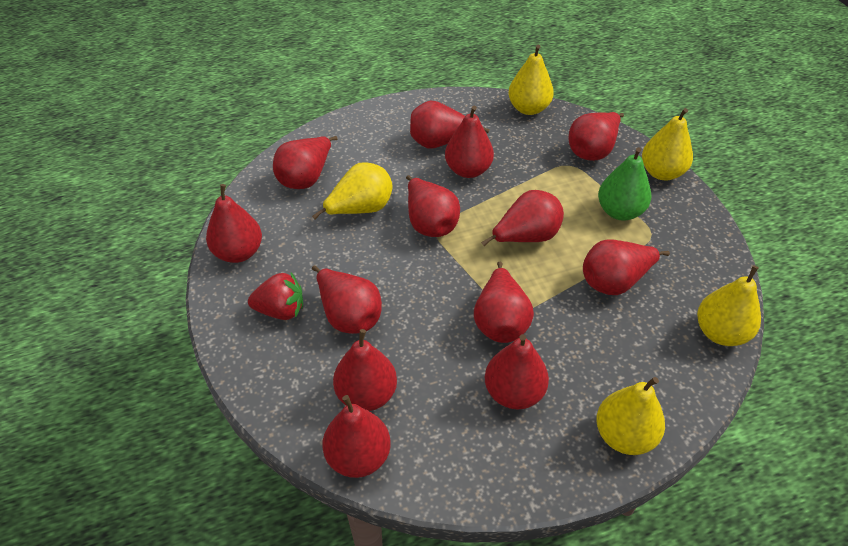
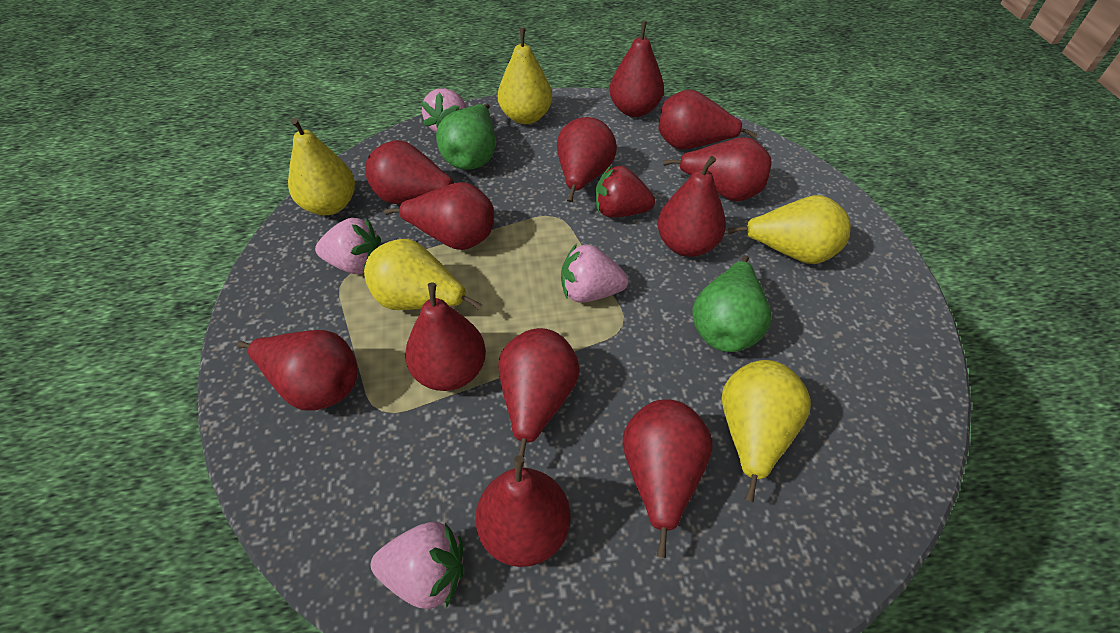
green pear: [598,147,651,221] = 1 -> [436,104,495,170] [692,255,771,352] = 2
pink strawberry: none = 0 -> [315,218,381,274] [371,522,463,609] [421,88,466,132] [561,243,629,303] = 4
red pear: [206,184,262,263] [273,136,338,189] [312,266,382,334] [322,395,391,478] [333,329,397,411] [406,175,460,237] [410,101,490,149] [445,106,494,178] [474,262,534,343] [481,190,564,246] [485,334,549,409] [568,112,624,161] [583,239,670,295] = 13 -> [237,330,358,410] [365,140,454,204] [384,182,494,250] [405,283,486,391] [475,456,571,567] [498,328,580,465] [557,117,617,202] [609,21,664,117] [623,399,713,558] [658,89,757,150] [658,156,726,257] [663,137,771,201] = 12

